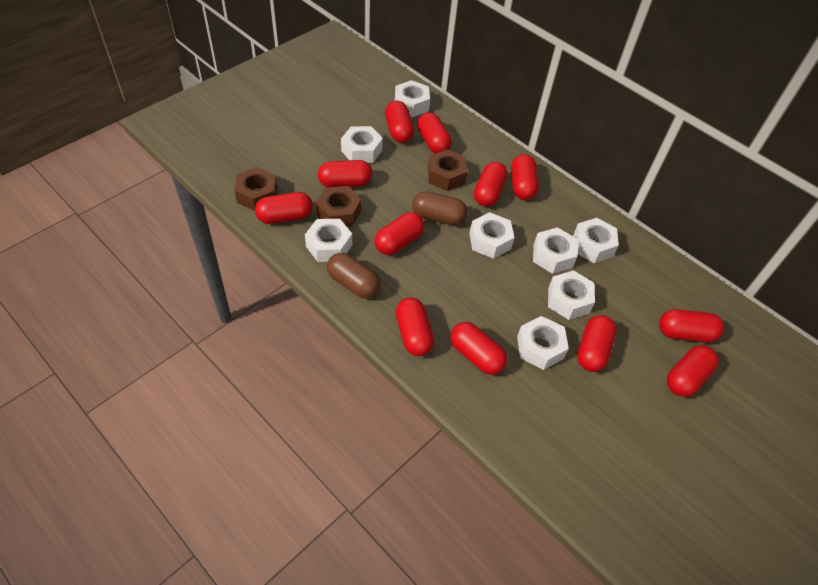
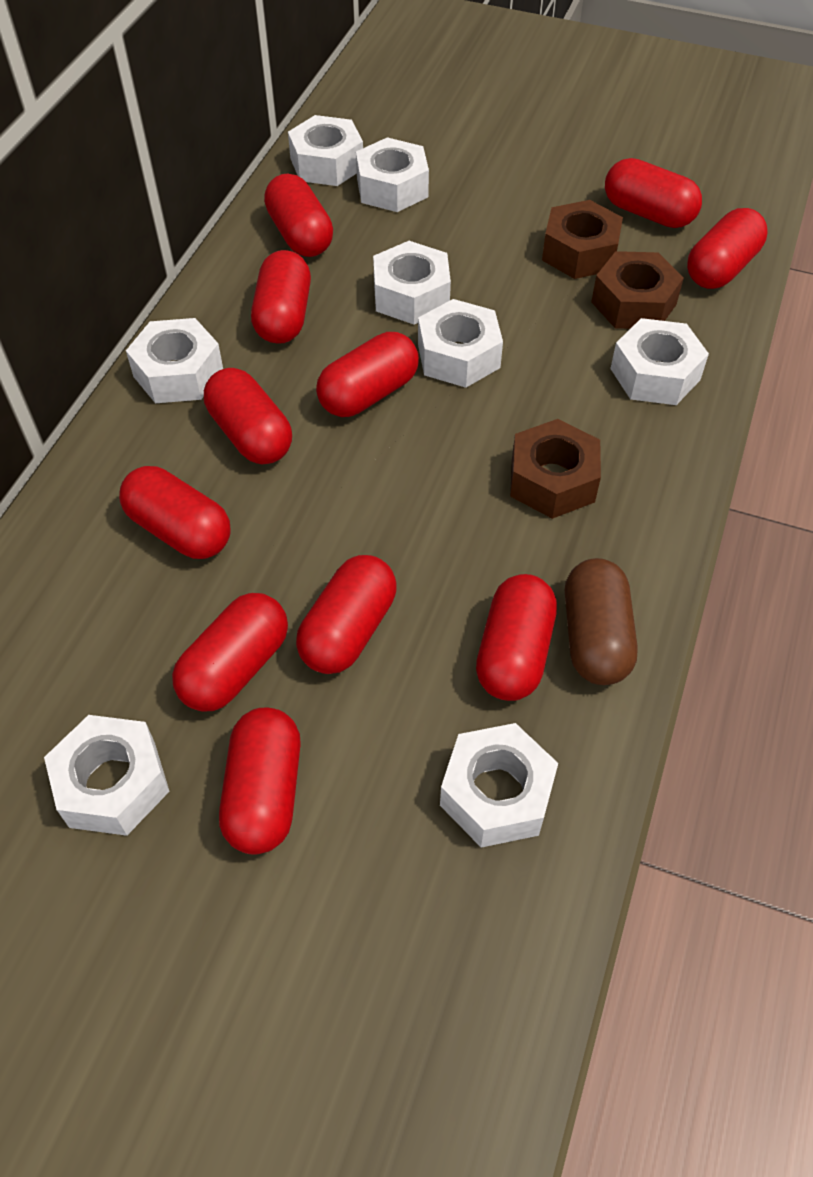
brown capsule: [327,253,381,299] [412,191,468,225] = 2 -> [565,558,638,685] = 1
red capsule: [255,192,313,224] [318,160,372,188] [375,212,424,255] [385,101,414,143] [396,297,434,356] [417,112,452,154] [450,322,508,375] [474,162,508,207] [511,154,539,200] [577,315,617,372] [659,309,724,342] [667,345,719,397] = 12 -> [119,466,231,559] [172,593,288,712] [204,368,292,464] [219,708,301,855] [251,250,311,344] [264,173,333,257] [296,555,396,674] [316,332,419,417] [476,574,557,701] [605,158,702,228] [687,208,767,289] = 11

